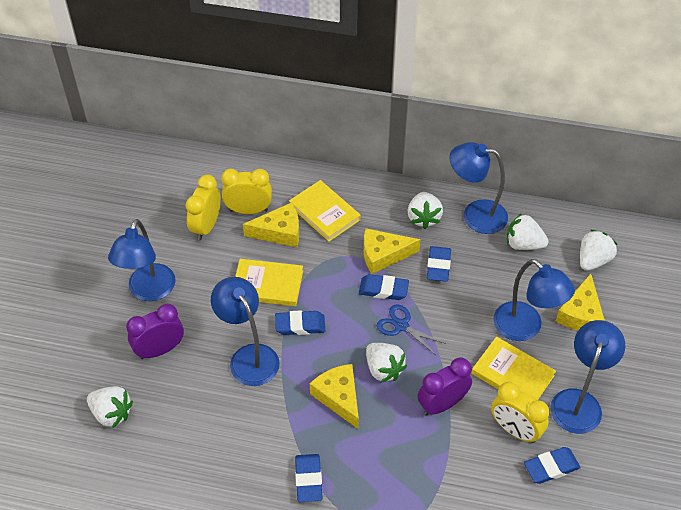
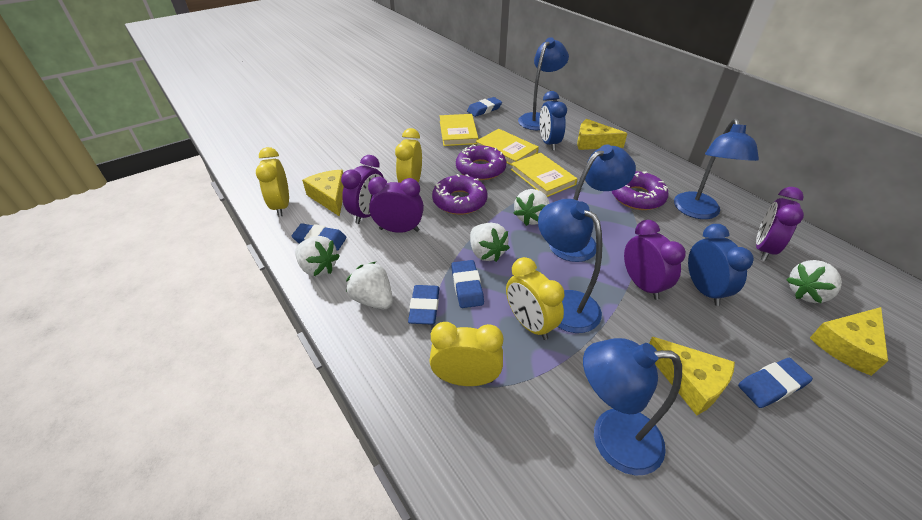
blue clock: none = 0 -> [540,91,567,151] [688,224,754,306] = 2
blue scissors: [377,305,446,355] = 1 -> none = 0
purple clock: [126,304,184,359] [417,357,472,416] = 2 -> [341,155,384,224] [368,177,424,233] [624,220,686,300] [756,187,804,261] = 4
purple donut: none = 0 -> [432,174,488,215] [456,144,506,180] [612,171,669,210] = 3
yellow clock: [186,175,221,240] [221,169,272,214] [491,382,549,443] = 3 -> [256,147,289,217] [395,128,422,183] [429,322,503,386] [506,257,564,340] = 4

